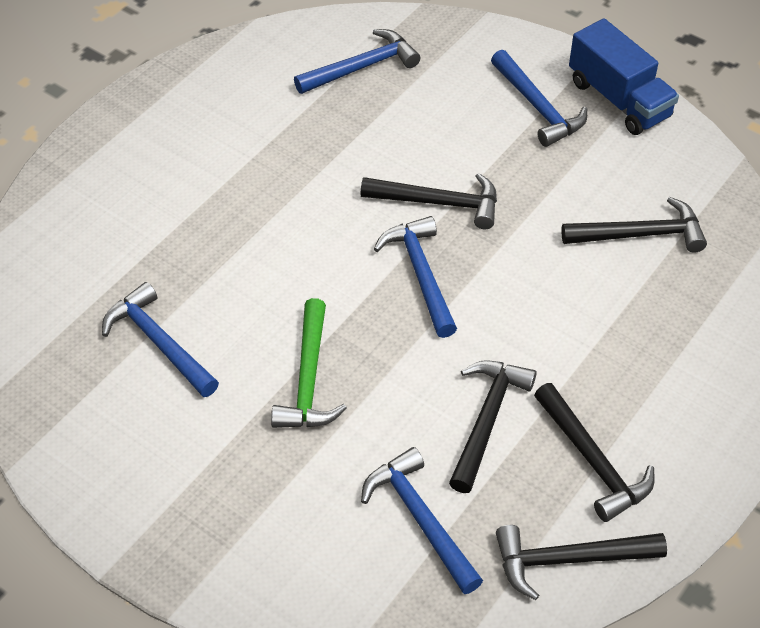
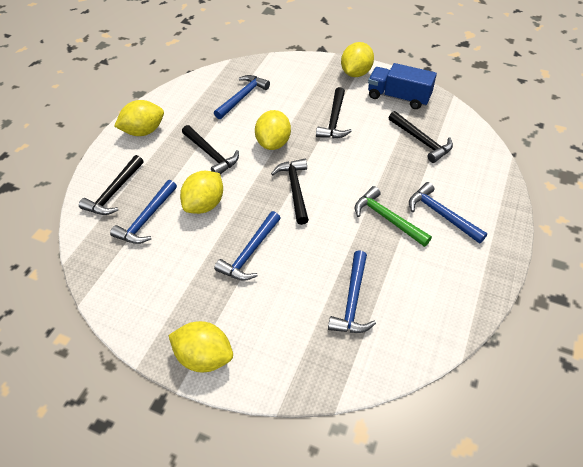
yellow lemon: none = 0 -> [114,100,164,136] [169,321,233,372] [180,171,223,214] [255,110,291,150] [341,42,374,77] = 5

